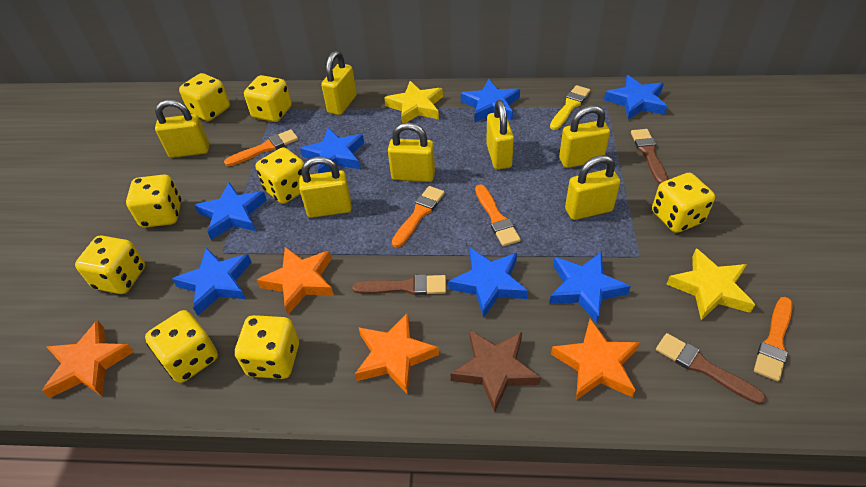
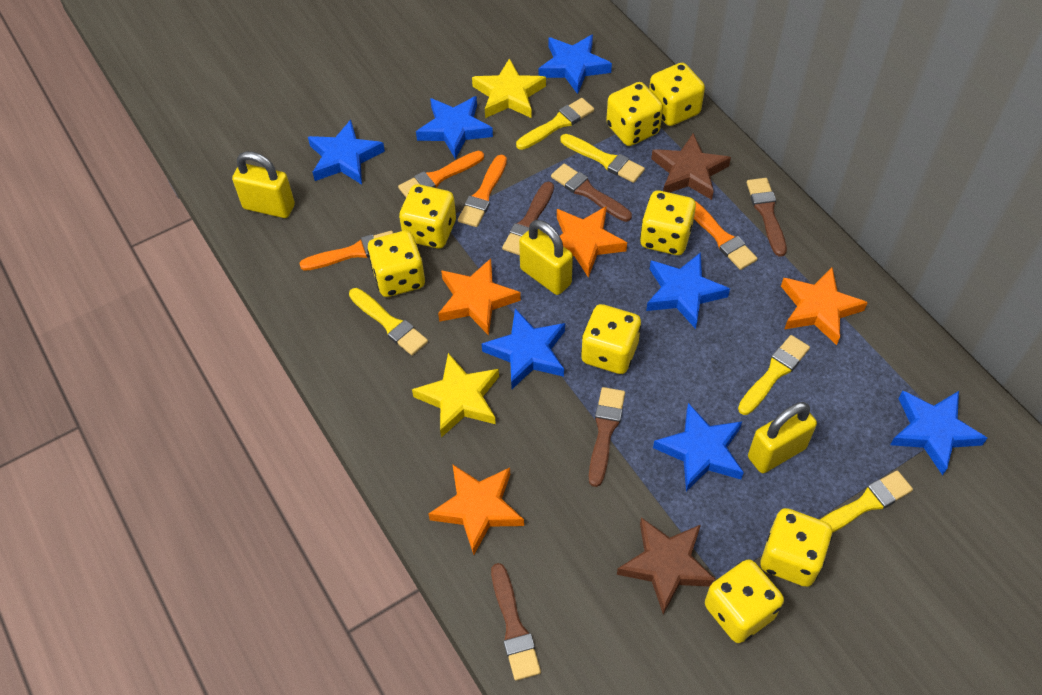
brown brush: [352,274,446,295] [631,129,668,184] [656,333,766,405] = 3 -> [491,563,541,681] [502,182,554,256] [551,164,632,222] [589,387,625,487] [747,178,787,257] = 5
brown star: [451,330,541,413] = 1 -> [617,517,715,615] [651,133,731,200] = 2
yellow brush: [550,85,590,130] = 1 -> [349,288,428,355] [516,98,594,150] [560,134,645,183] [738,335,810,415] [820,470,913,533] = 5
yellow padlock: [155,100,209,158] [299,156,352,218] [321,51,357,115] [388,122,435,182] [486,100,514,170] [559,106,610,168] [565,155,620,220] = 7 -> [232,151,295,218] [519,220,573,295] [748,402,817,473] = 3

